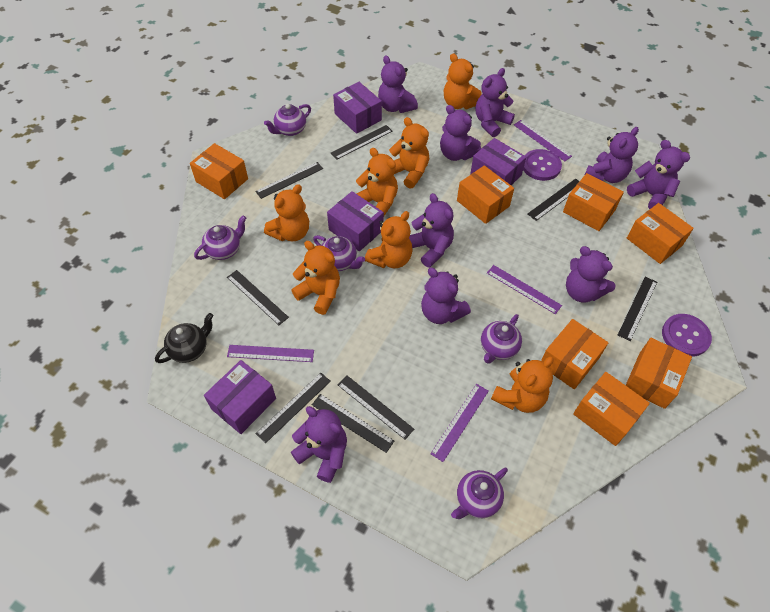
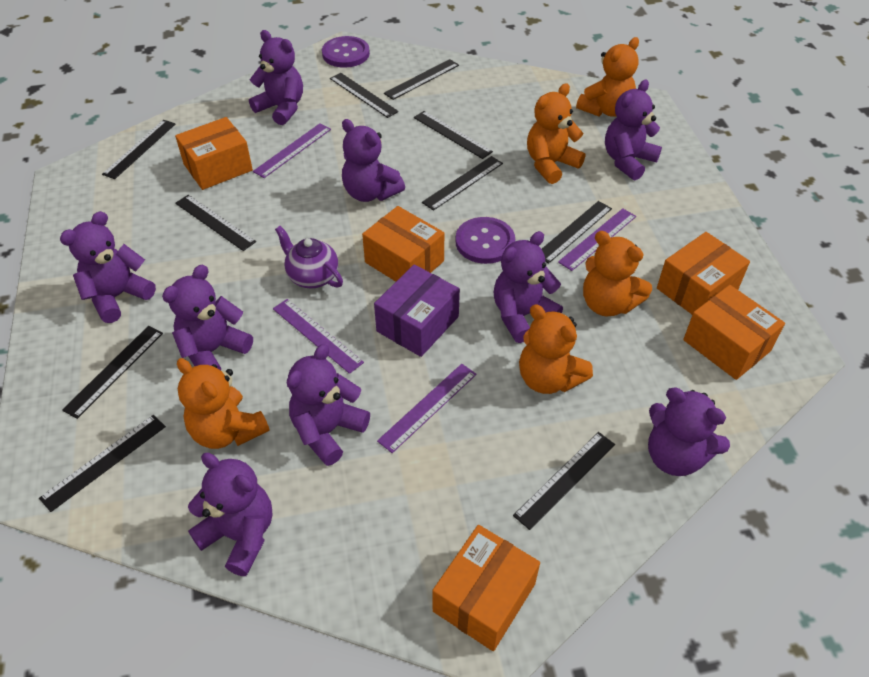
black ruler: [227,270,289,325] [255,162,323,199] [256,373,331,443] [312,394,394,453] [331,125,392,160] [337,375,414,440] [528,179,580,221] [618,277,657,341] = 8 -> [39,415,166,512] [62,326,163,419] [102,120,175,179] [175,195,256,251] [330,73,399,118] [384,59,459,100] [414,111,493,159] [422,156,503,211] [513,432,615,530] [542,201,612,264] = 10
black teapot: [155,313,213,363] = 1 -> none = 0
orange box: [190,143,248,199] [457,165,514,224] [541,319,608,389] [563,173,624,231] [573,372,650,446] [626,338,692,409] [627,203,694,264] = 7 -> [175,117,253,190] [362,206,444,281] [433,525,540,651] [657,232,750,315] [683,285,785,380] = 5
orange teddy bear: [264,184,309,241] [291,241,340,315] [356,148,398,216] [365,211,413,268] [389,117,429,189] [444,53,482,109] [491,357,554,413] = 7 -> [177,358,270,449] [519,304,593,394] [527,83,585,184] [576,37,639,117] [583,231,652,316] = 5
purple box: [204,360,276,434] [327,191,384,251] [333,82,382,134] [470,138,526,185] = 4 -> [374,265,460,357] = 1
purple teapot: [194,215,246,260] [264,104,311,136] [313,235,365,271] [451,467,508,519] [481,314,522,364] = 5 -> [275,226,343,288] = 1

